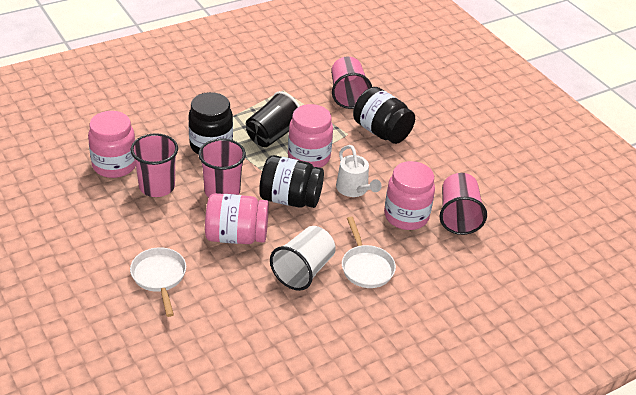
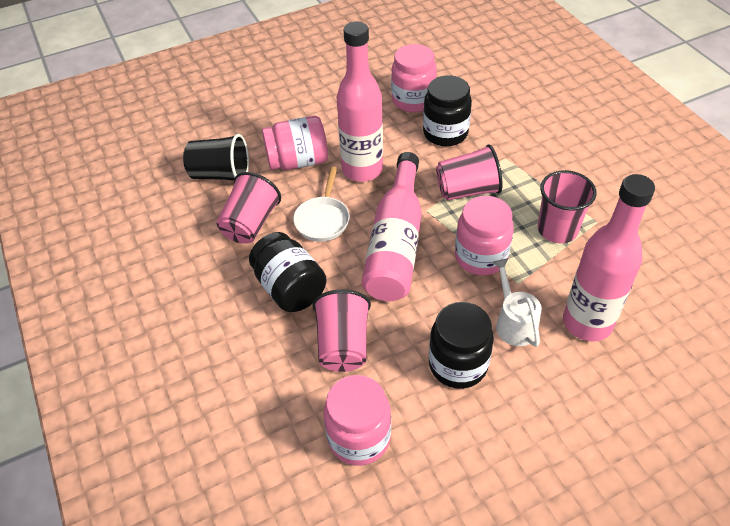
pink bottle: none = 0 -> [336,22,383,182] [362,152,422,301] [563,174,655,341] = 3
white cup: [270,226,336,291] = 1 -> none = 0
white pan: [130,247,186,317] [342,217,396,288] = 2 -> [293,167,350,242] = 1

